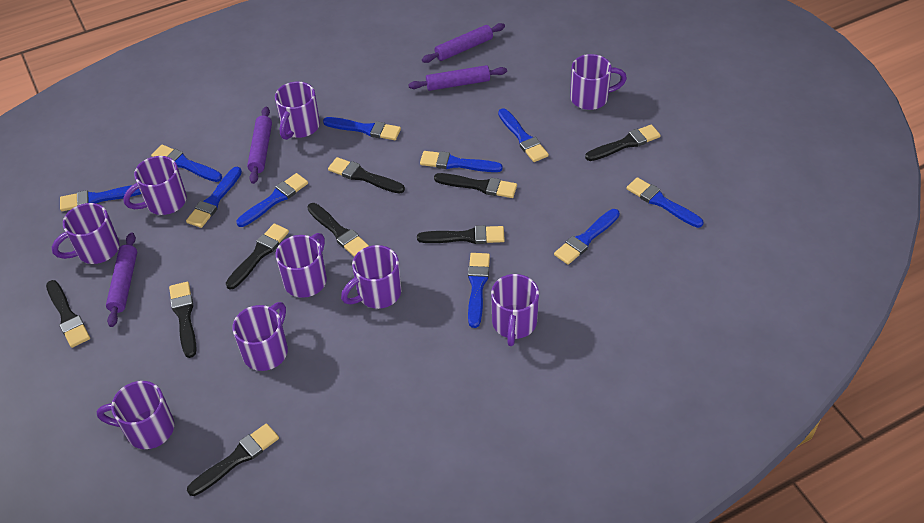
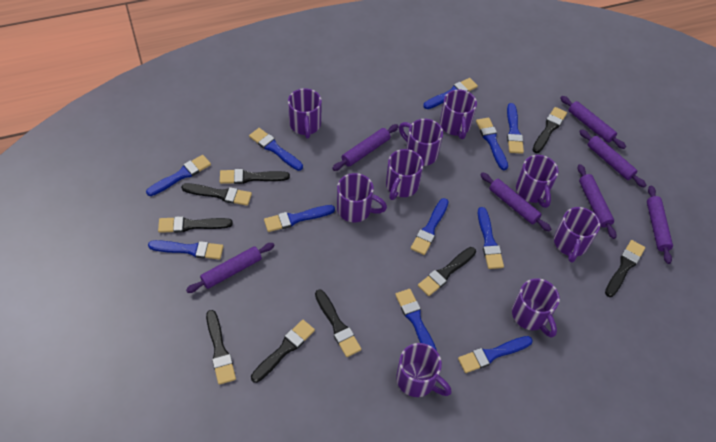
blue brush: [60,185,141,211] [151,145,222,182] [186,167,242,228] [236,173,308,227] [323,117,401,140] [420,151,503,172] [468,253,490,328] [498,108,549,162] [554,209,620,265] [626,177,704,228] = 10 -> [146,155,211,196] [148,240,223,259] [249,128,303,171] [264,205,335,232] [395,289,437,351] [411,198,449,255] [423,78,478,109] [458,336,533,373] [476,117,508,170] [478,207,504,269] [507,103,524,154] = 11
purple rolling pin: [106,232,137,327] [247,107,272,184] [408,65,507,91] [422,23,505,63] = 4 -> [186,243,275,293] [332,124,399,171] [480,172,551,232] [560,96,626,149] [578,164,617,239] [579,129,646,187] [647,185,673,264] = 7

